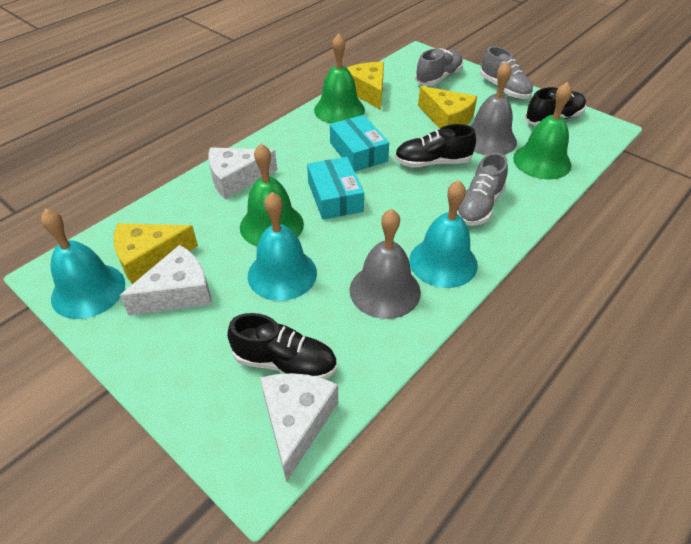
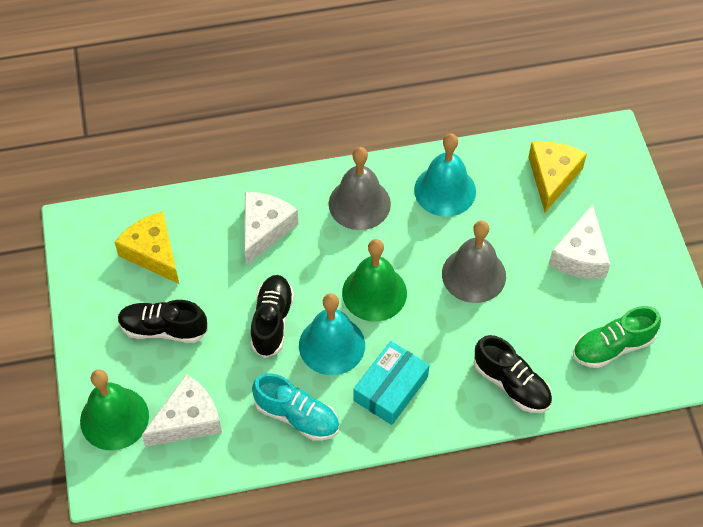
green bell: [240,144,304,246] [314,34,365,123] [513,82,572,180] = 3 -> [80,369,149,451] [342,239,407,322] = 2
green shoe: none = 0 -> [573,306,661,368] = 1
grey shoe: [415,48,463,86] [457,152,508,226] [480,46,533,99] = 3 -> none = 0
turquoise bell: [41,209,125,319] [248,192,317,301] [409,180,478,288] = 3 -> [299,293,365,375] [414,133,476,217] = 2
turquoise box: [307,157,364,219] [330,115,389,172] = 2 -> [353,341,429,425] = 1
turquoise shoe: none = 0 -> [252,373,339,441] = 1
yellow cheese: [114,223,198,284] [347,62,384,110] [418,86,477,129] = 3 -> [114,211,179,284] [528,141,587,212] = 2

